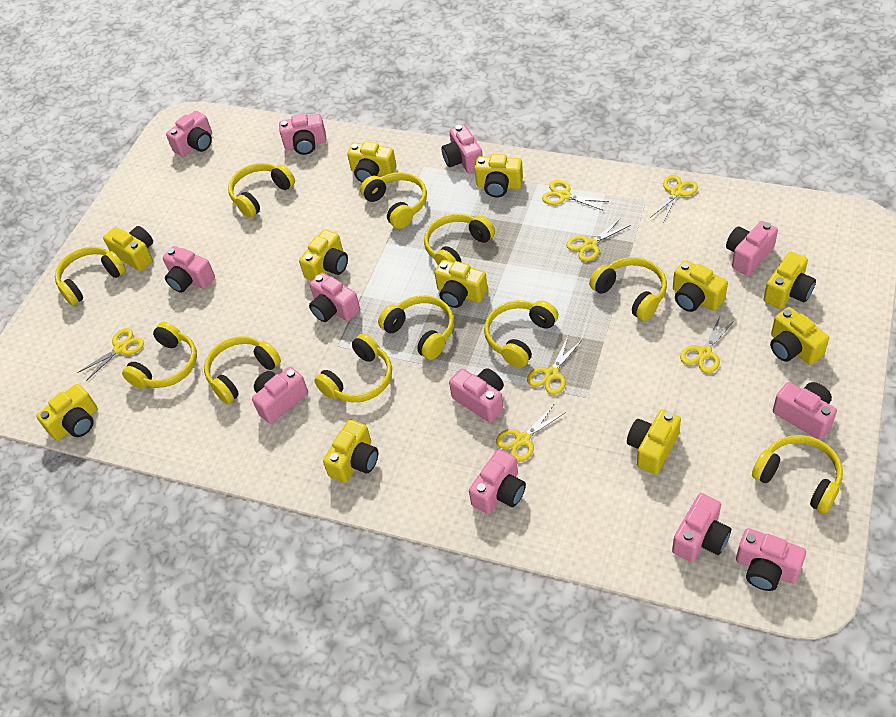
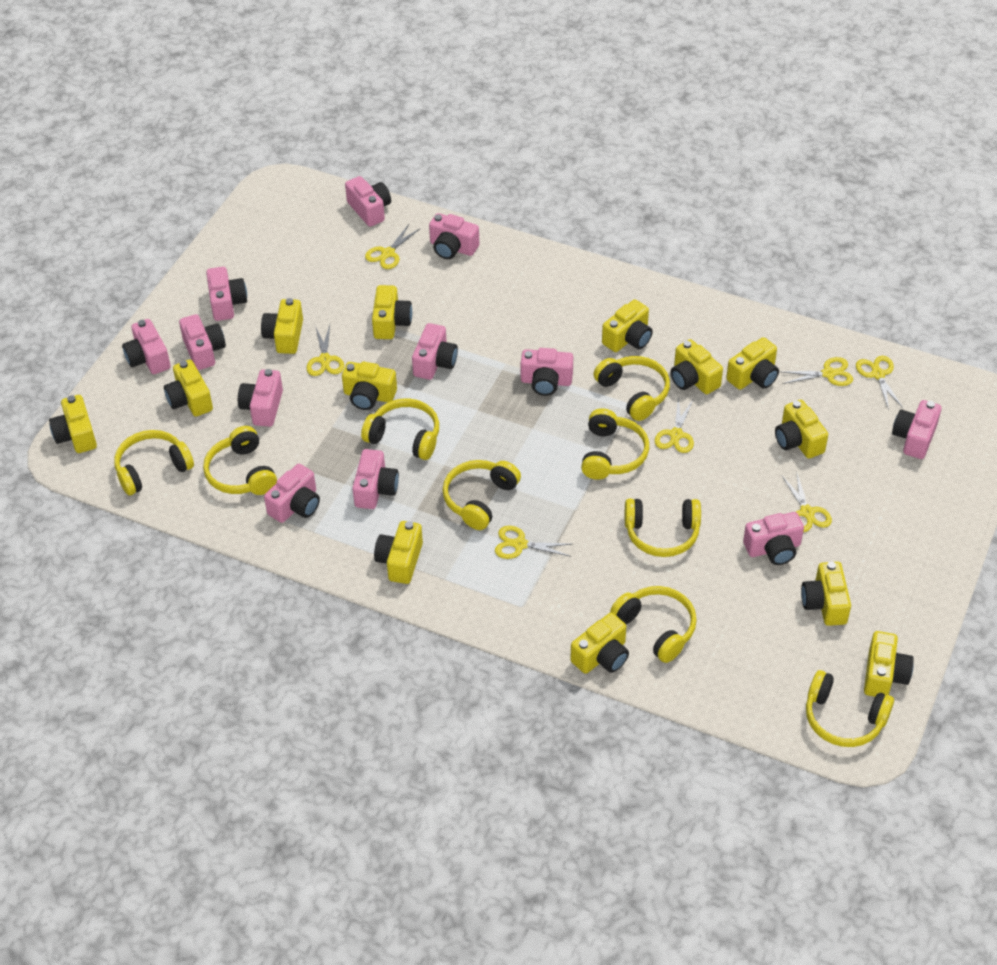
yellow camera: [36,384,98,441] [103,226,153,271] [299,229,348,281] [323,420,378,483] [347,141,396,183] [435,260,488,308] [474,154,523,198] [627,410,681,474] [673,260,728,312] [763,252,816,309] [770,307,829,365] = 11 -> [49,395,97,453] [164,360,213,417] [261,298,303,354] [342,362,397,410] [372,285,412,339] [374,521,423,584] [570,613,629,674] [602,299,653,352] [670,339,723,394] [726,337,779,390] [775,400,828,459] [801,562,851,626] [864,631,914,697] = 13
yellow headphones: [55,247,126,306] [122,322,197,389] [204,336,281,404] [228,163,295,218] [314,333,392,402] [360,172,427,229] [378,295,454,360] [424,214,495,265] [484,300,559,368] [589,257,667,321] [752,435,843,513] = 11 -> [114,430,194,495] [203,426,277,495] [361,399,439,460] [443,460,521,530] [581,408,649,480] [594,356,670,421] [610,586,697,663] [625,499,701,557] [806,670,894,747] = 9

